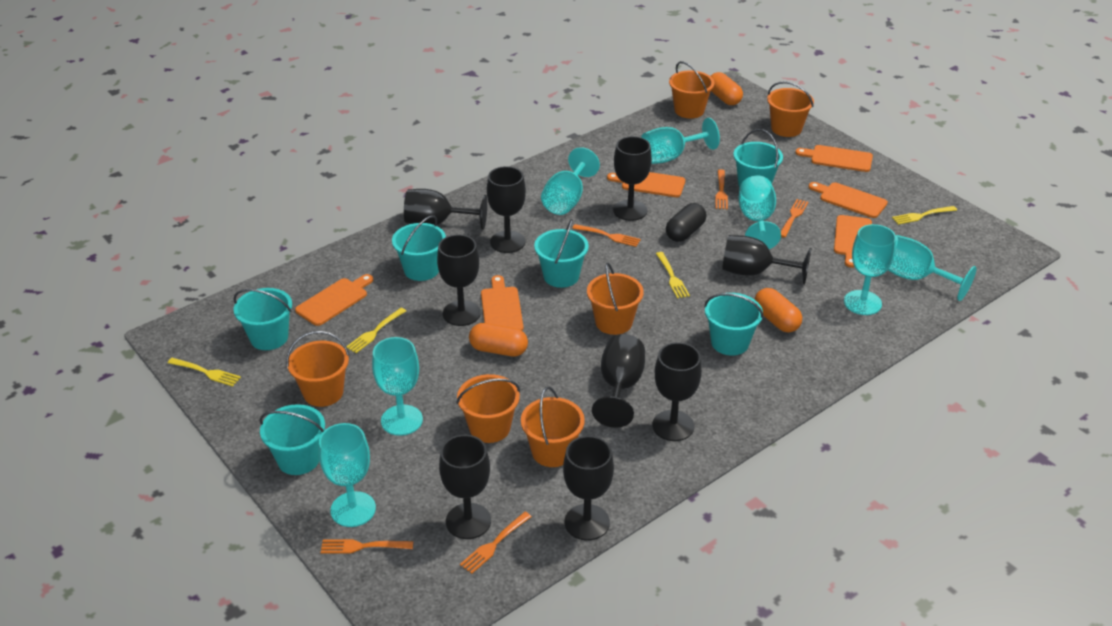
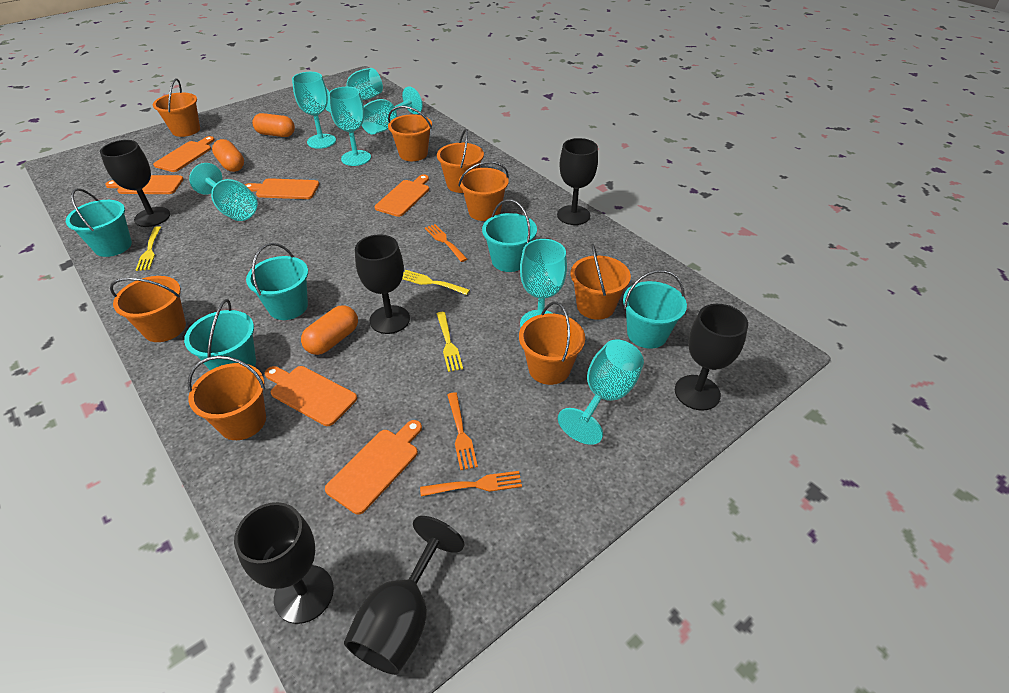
black capsule: [666,203,706,242] = 1 -> none = 0
black goblet: [404,189,487,230] [437,234,481,326] [439,435,491,539] [487,166,526,253] [563,436,614,541] [592,334,645,428] [613,136,652,221] [652,342,702,441] [722,235,811,284] = 9 -> [100,140,170,227] [234,502,334,624] [344,516,464,675] [355,234,410,334] [557,138,598,225] [675,304,748,411] = 6
orange bucket: [286,331,349,407] [456,374,520,443] [521,387,585,467] [587,262,644,335] [669,61,714,118] [767,81,814,137] = 6 -> [110,276,186,342] [153,79,200,137] [188,356,266,440] [388,106,432,161] [437,129,484,193] [459,161,509,221] [519,302,585,385] [571,244,631,320] = 8
orange fork: [321,539,413,554] [460,512,532,574] [572,224,641,247] [715,169,728,209] [781,199,808,238] = 5 -> [420,471,522,497] [425,224,467,262] [447,392,478,471] = 3
turquoise bucket: [233,288,292,350] [260,404,325,475] [392,215,446,281] [534,219,589,288] [704,293,764,356] [733,129,783,188] = 6 -> [66,188,132,257] [184,299,256,370] [246,243,308,320] [482,199,537,272] [623,270,687,349] = 5
yellow fork: [168,358,241,386] [346,308,406,353] [656,252,690,299] [892,206,957,225] = 4 -> [136,226,161,271] [402,270,470,295] [437,312,463,372] = 3

